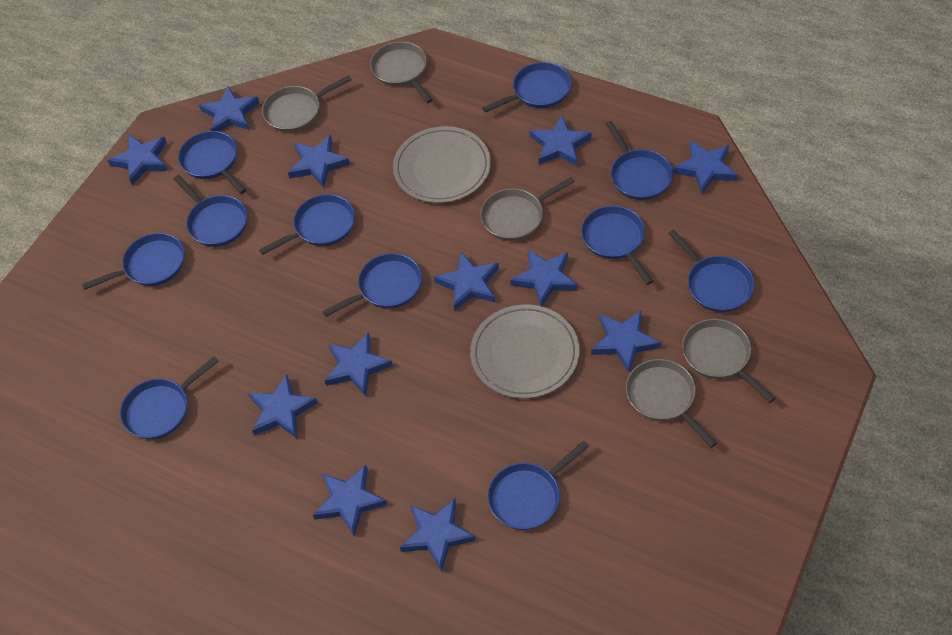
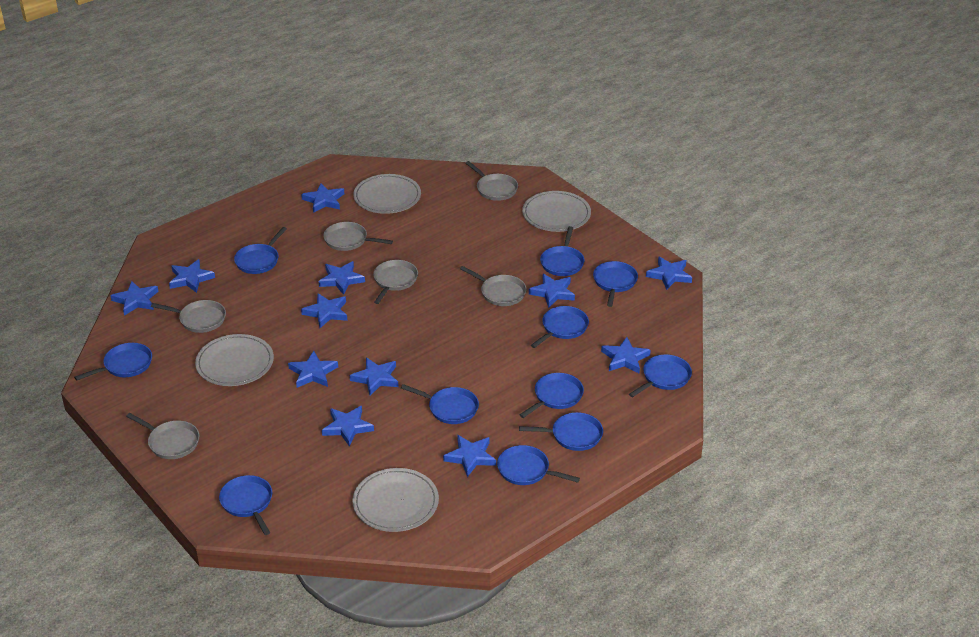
grey pan: [262,75,352,132] [370,42,433,103] [480,177,575,241] [626,359,717,448] [682,319,775,403] = 5 -> [126,413,199,459] [151,300,226,333] [324,222,393,251] [373,260,418,304] [460,266,526,306] [466,161,518,201] = 6
grey plate: [393,126,491,203] [470,304,580,399] = 2 -> [195,334,274,386] [353,174,421,214] [353,468,439,532] [522,191,591,232] = 4

